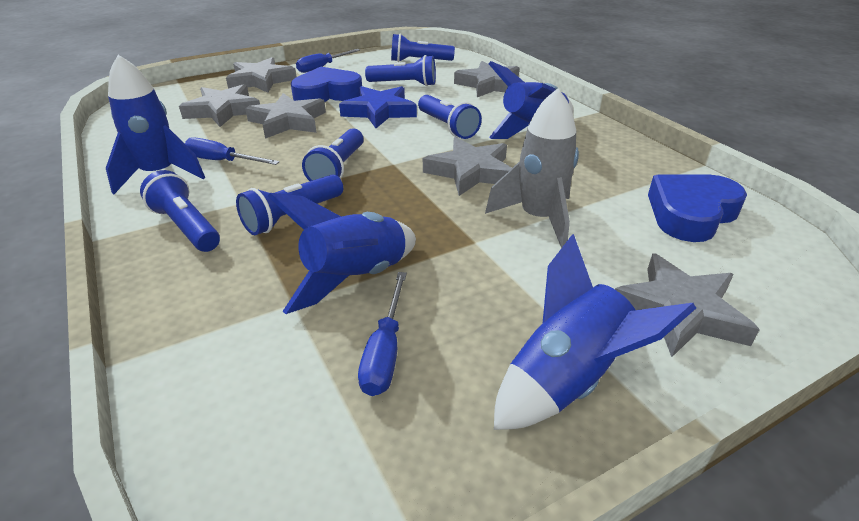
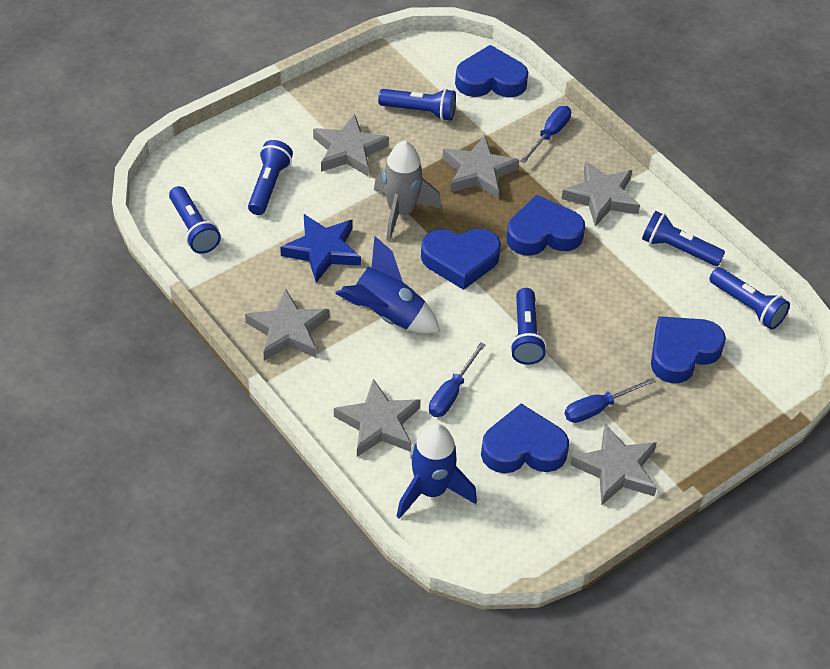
blue heart: [291,67,362,102] [648,175,747,242] = 2 -> [421,228,501,290] [455,45,529,97] [481,404,569,473] [507,195,585,256] [651,316,726,383] = 5
blue rocket: [106,55,205,194] [267,193,416,314] [488,61,573,139] [494,234,696,430] = 4 -> [335,236,440,333] [397,423,477,519] = 2

